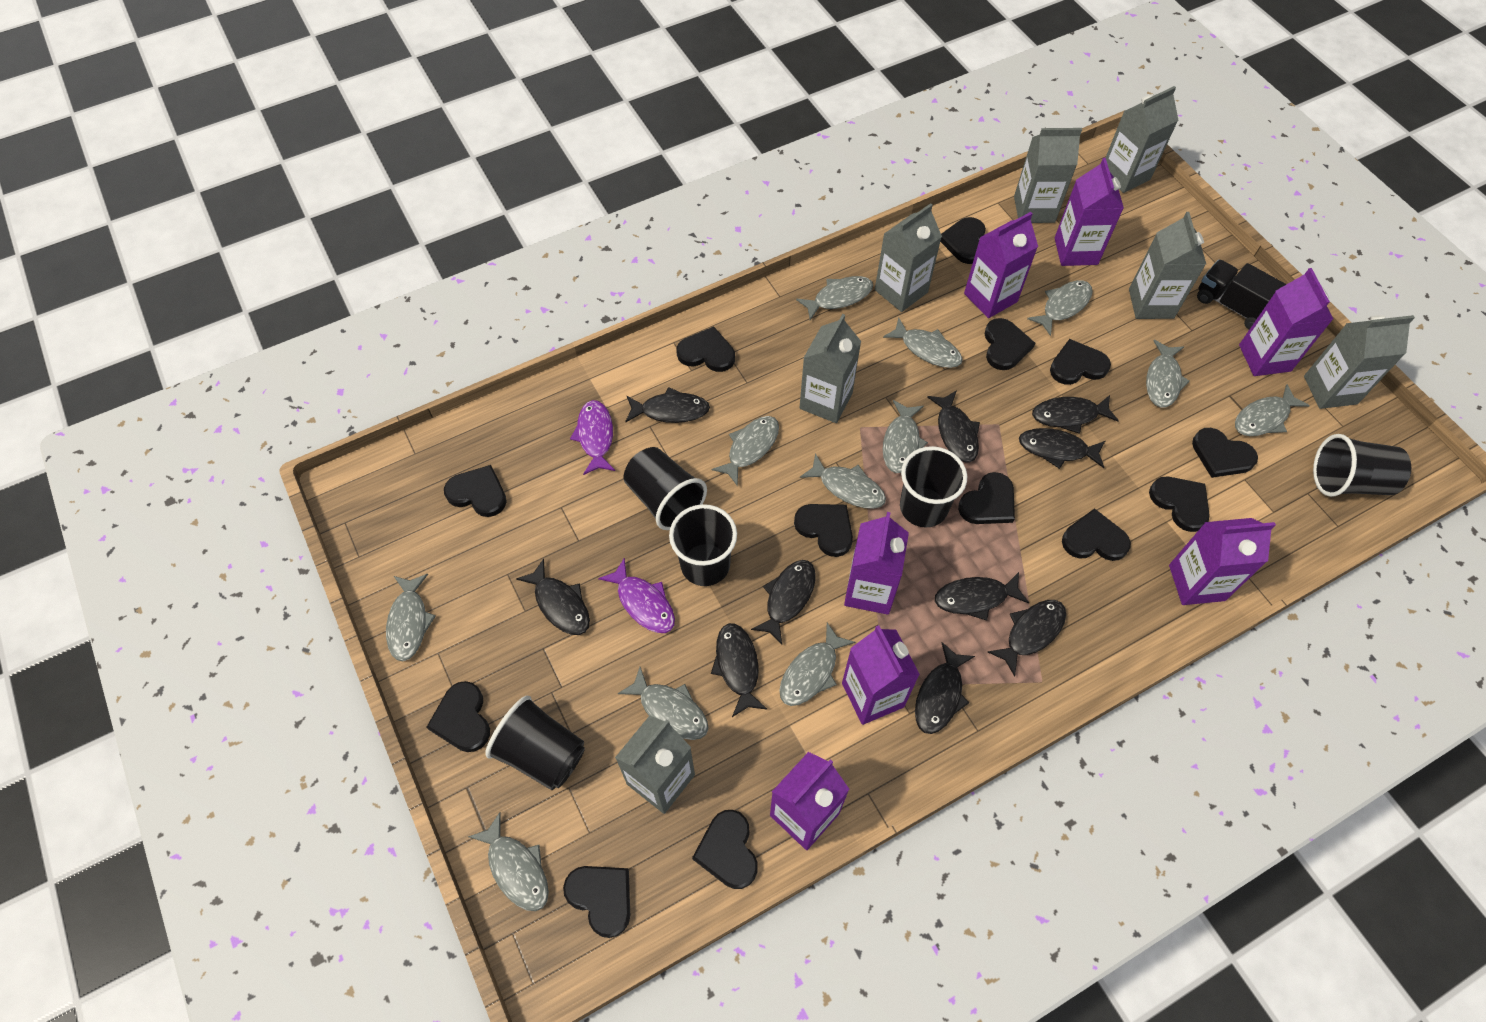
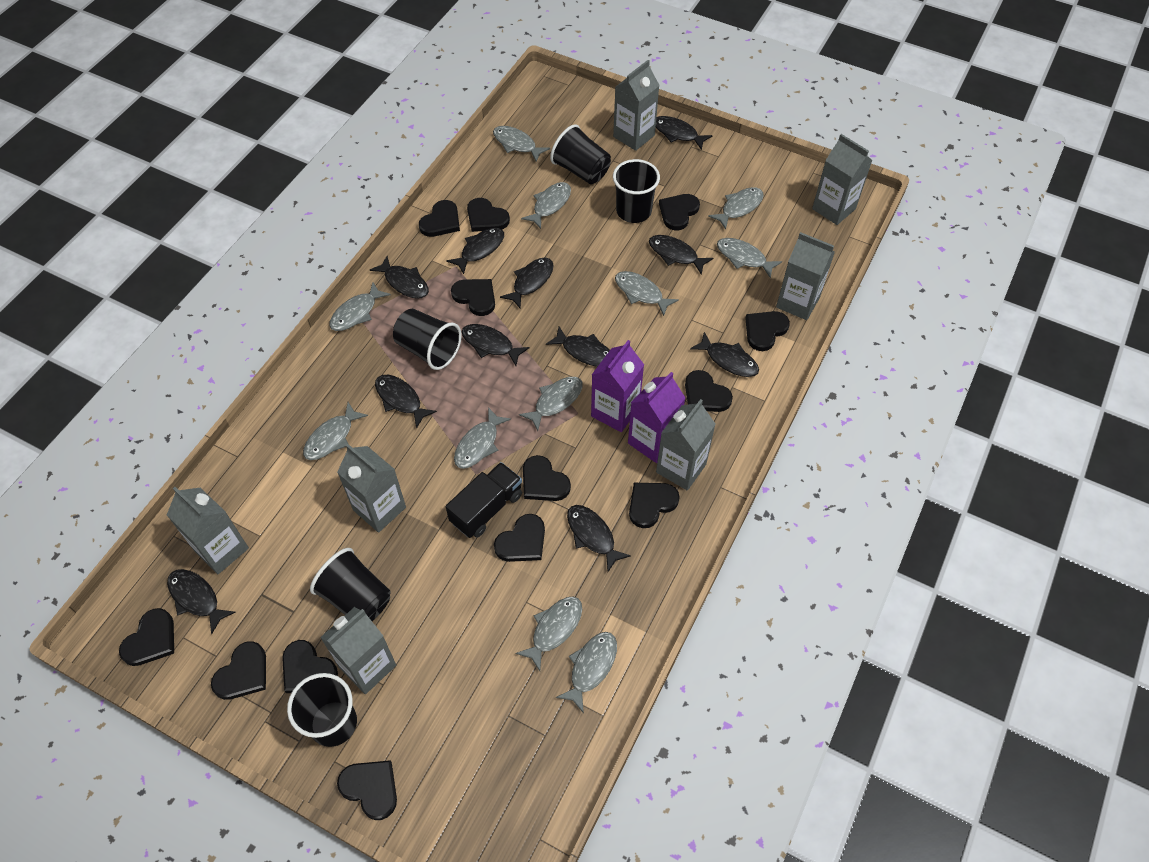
black fish: [516,559,590,635] [625,387,710,423] [711,623,767,717] [751,560,816,645] [915,642,975,734] [927,390,980,463] [935,572,1029,621] [988,600,1066,677] [1019,428,1105,469] [1032,395,1119,434] = 10 -> [167,569,236,634] [370,256,429,299] [375,375,437,429] [446,228,504,274] [462,324,530,366] [500,258,554,309] [546,327,610,367] [567,505,631,572] [649,235,714,275] [656,116,713,150] [690,332,759,377] = 11
grey fish: [386,574,436,661] [468,812,549,911] [618,667,709,740] [711,416,779,486] [779,623,855,706] [796,276,873,320] [800,453,886,509] [883,317,963,368] [883,400,928,473] [1027,280,1093,336] [1146,340,1190,408] [1235,384,1310,436] = 12 -> [303,402,368,460] [329,282,391,331] [454,407,511,469] [493,126,550,162] [515,596,582,671] [519,377,583,431] [521,182,571,229] [556,632,617,713] [615,271,679,316] [708,187,764,230] [717,238,782,279] = 11
purple carton: [770,752,849,850] [842,625,920,725] [844,512,909,615] [964,212,1038,318] [1055,158,1124,266] [1169,518,1276,605] [1239,268,1333,376] = 7 -> [591,340,644,432] [628,372,685,463] = 2
purple fish: [570,400,615,475] [598,558,675,633] = 2 -> none = 0

